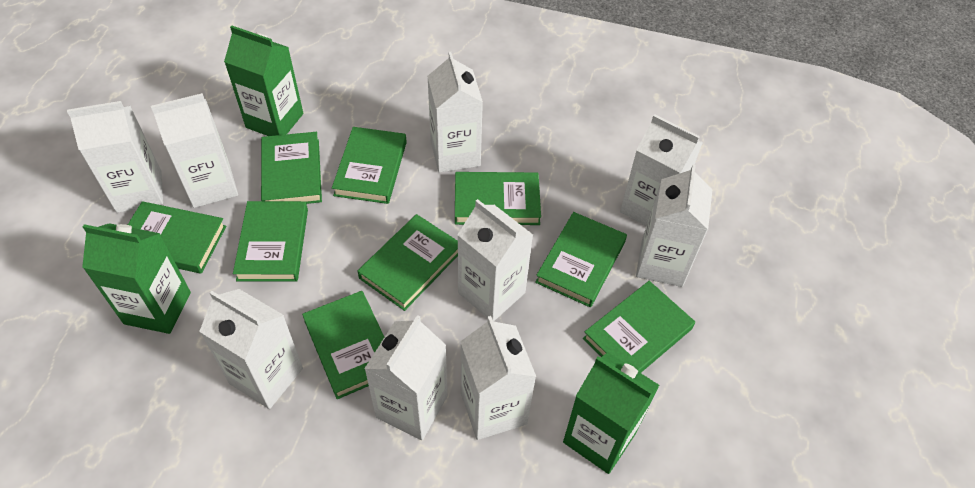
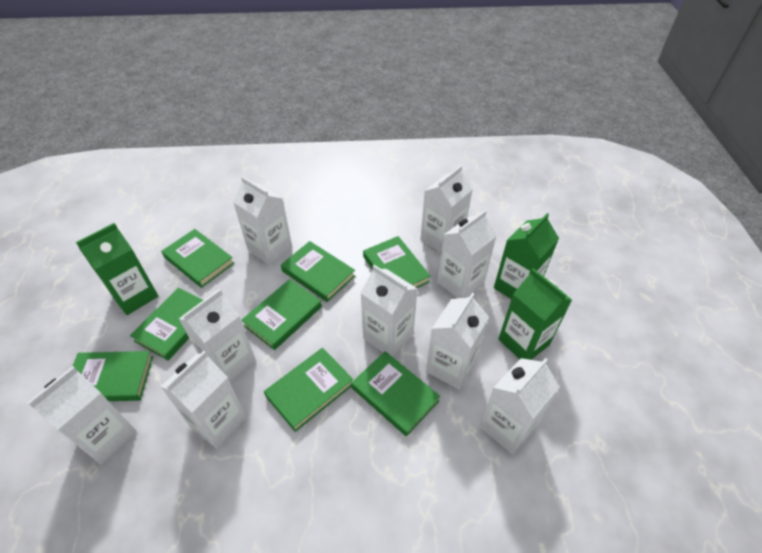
green book: [128,201,226,274] [233,201,308,281] [261,132,322,204] [302,291,384,399] [332,127,407,204] [358,214,458,311] [455,172,541,225] [535,212,627,307] [583,281,695,373] = 9 -> [73,351,153,401] [130,288,203,361] [161,229,234,288] [241,279,322,350] [264,348,353,432] [281,241,355,302] [351,351,440,436] [363,236,431,288] = 8

